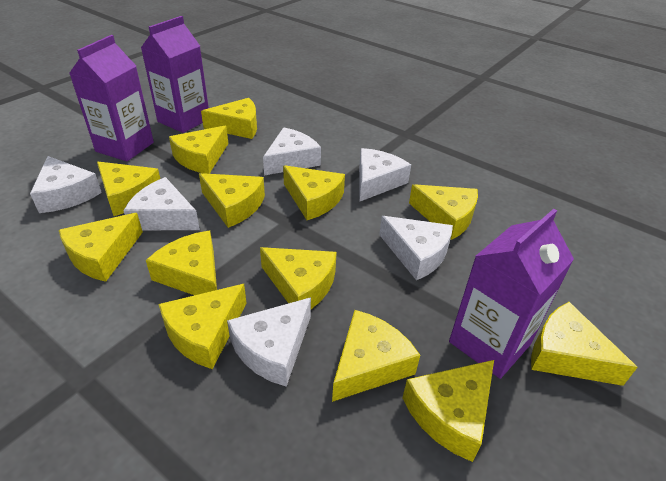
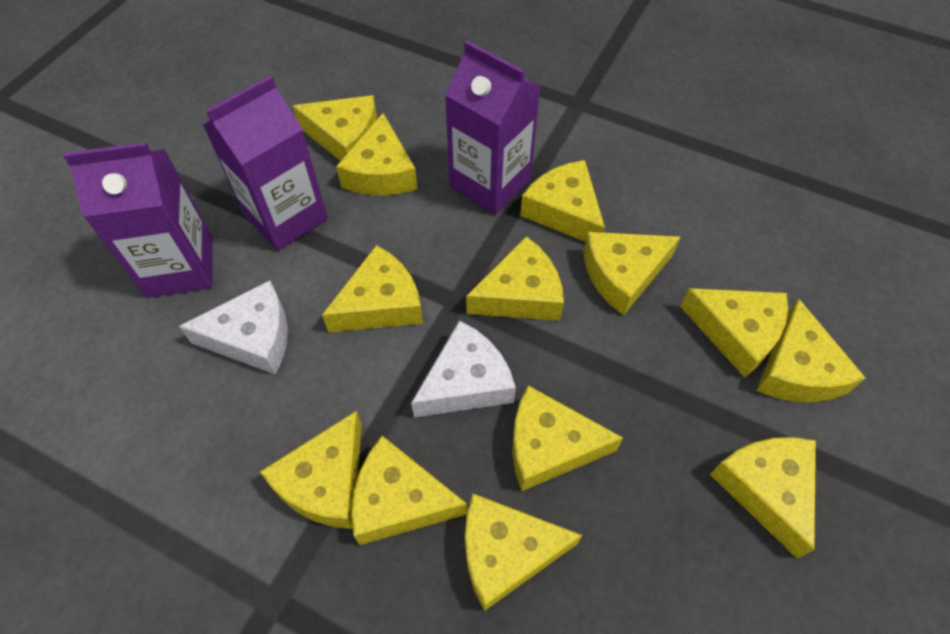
white cheese: [30,156,102,213] [124,177,200,230] [227,297,311,387] [263,127,321,175] [359,148,411,201] [379,216,453,280] = 6 -> [179,280,288,375] [411,320,516,418] = 2

